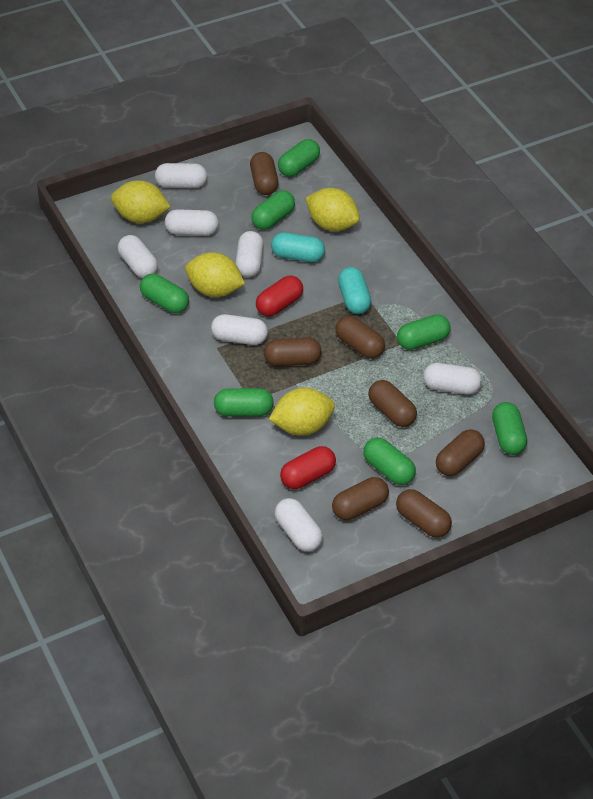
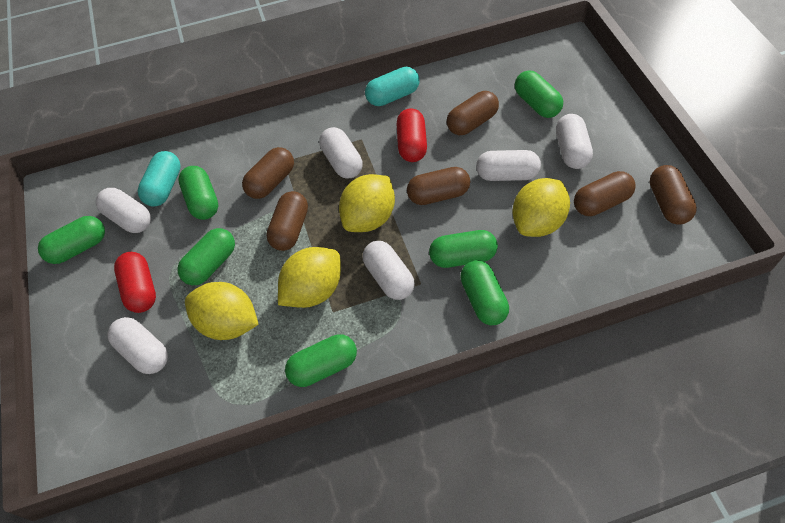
brown capsule: [250,152,279,195] [264,337,321,366] [332,477,389,520] [335,316,385,359] [368,380,417,427] [396,489,452,538] [436,429,485,476] = 7 -> [242,147,294,199] [266,191,308,251] [407,167,470,205] [447,91,499,135] [574,171,636,216] [650,165,697,225] = 6
white capsule: [118,235,158,278] [155,163,207,188] [165,209,219,236] [211,314,268,345] [235,231,264,277] [275,498,323,552] [423,363,482,394] = 7 -> [96,188,151,233] [107,317,168,374] [319,127,362,179] [363,241,415,300] [476,150,541,181] [556,114,593,169] = 6

